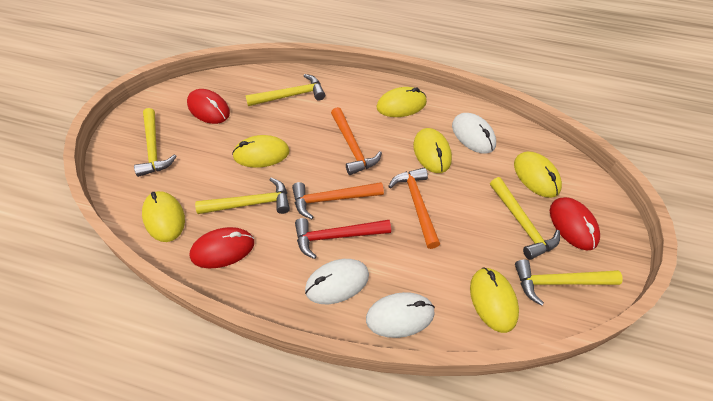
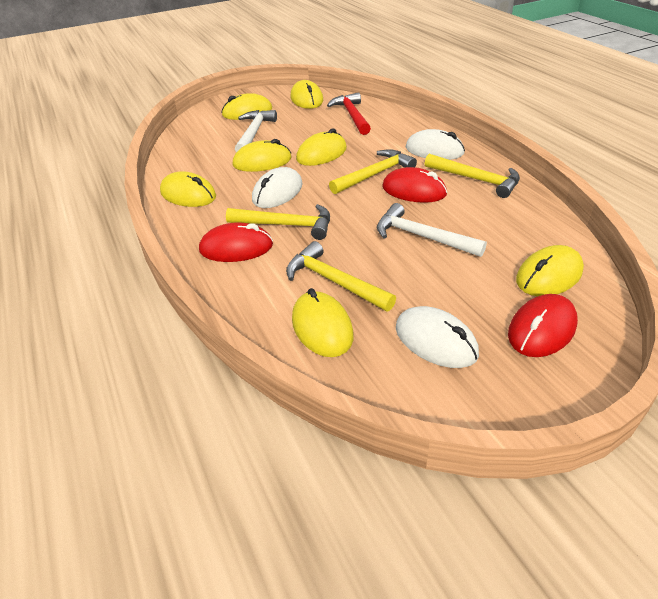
orange hammer: [292,182,384,219] [331,107,382,175] [388,167,440,249] = 3 -> none = 0
white hammer: none = 0 -> [235,110,277,152] [377,203,487,257] = 2
yellow hammer: [134,108,177,177] [195,178,290,214] [245,74,325,106] [490,177,560,260] [515,260,623,306] = 5 -> [226,204,330,240] [286,241,396,311] [329,149,417,194] [425,154,520,198] = 4
yellow mouse: [142,191,185,242] [232,135,290,168] [376,87,427,117] [413,128,452,173] [470,267,519,333] [514,151,562,198] = 6 -> [160,171,216,207] [221,93,272,120] [233,139,291,172] [291,80,323,109] [292,288,354,357] [296,128,347,166] [516,245,584,296] = 7

